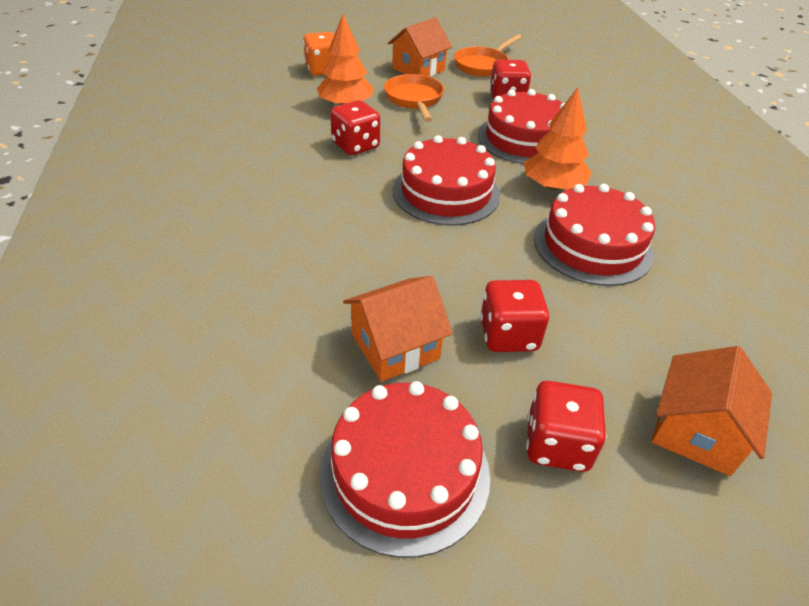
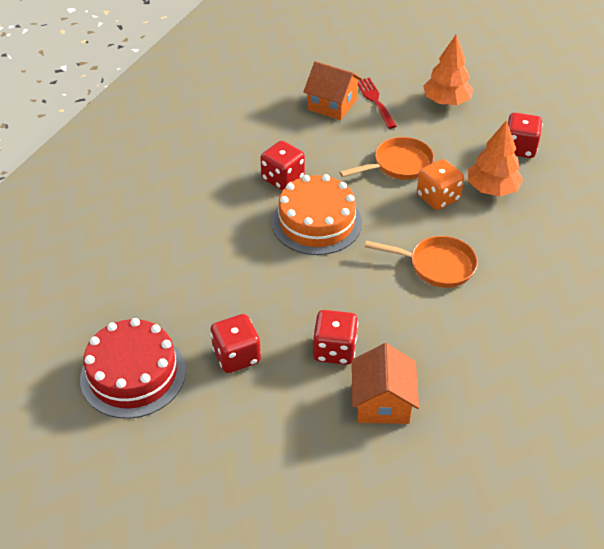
orange cake: none = 0 -> [272,174,362,255] = 1
orange house: [343,276,453,382] [388,17,452,77] [651,346,772,476] = 3 -> [303,61,362,120] [352,343,419,424] = 2
red cake: [319,381,490,558] [393,135,500,226] [478,89,565,164] [534,184,655,286] = 4 -> [80,318,186,419] = 1
red fork: none = 0 -> [358,78,397,129] = 1

